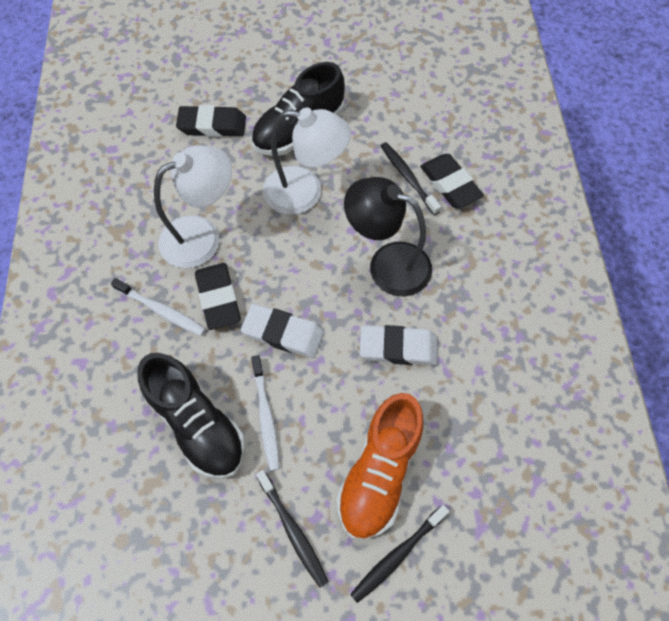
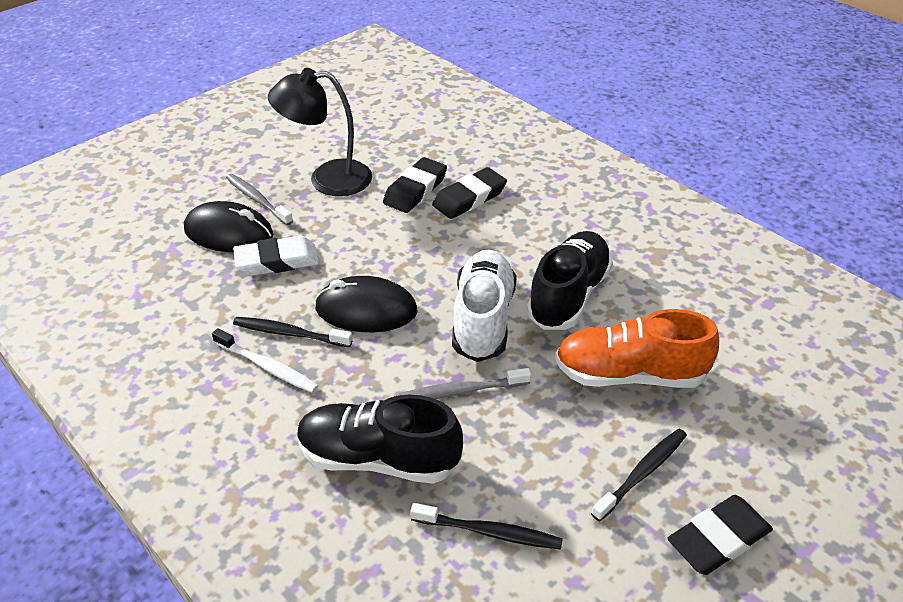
black mouse: none = 0 -> [184,201,273,252] [315,276,418,332] = 2
grey toothbrush: none = 0 -> [226,174,293,225] [399,368,531,399] = 2
white eraser: [241,304,324,358] [360,325,438,365] = 2 -> [233,236,319,276] = 1
white lamp: [154,145,232,268] [263,108,351,215] = 2 -> none = 0
white shoe: none = 0 -> [452,250,517,362] = 1
white toothbrush: [111,278,205,336] [251,355,280,471] = 2 -> [212,328,318,393] = 1

